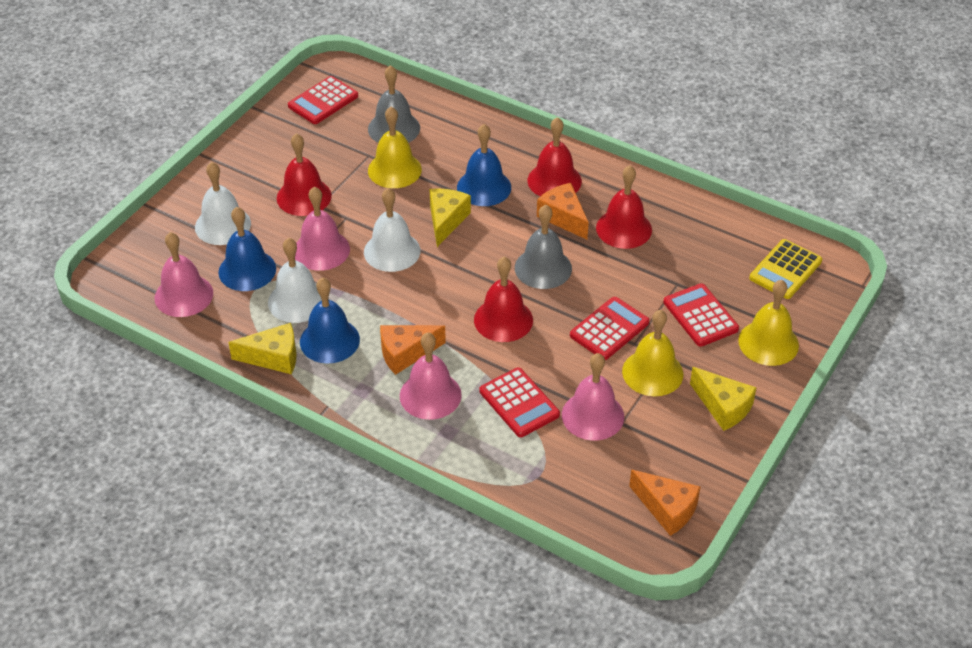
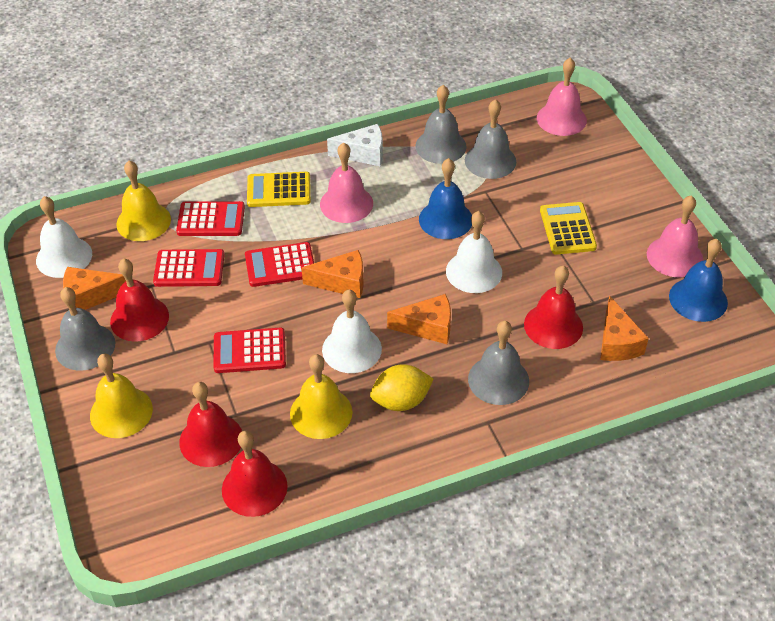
blue bell: [218,207,276,291] [300,277,360,364] [457,124,511,206] = 3 -> [419,158,472,239] [669,239,728,322] = 2
grey bell: [368,65,420,143] [515,205,572,289] = 2 -> [55,287,115,371] [415,85,467,164] [465,99,516,179] [468,321,529,405] = 4
orange cheese: [380,325,446,375] [537,183,589,239] [629,470,701,536] = 3 -> [63,267,126,310] [301,250,364,298] [387,294,451,344] [600,296,649,361] = 4
pink bell: [155,232,213,317] [295,187,350,271] [400,333,462,420] [562,353,624,441] = 4 -> [320,142,373,223] [537,58,587,136] [647,195,703,278] = 3
white cheese: none = 0 -> [327,124,383,166] = 1
yellow calculator: [749,239,822,299] = 1 -> [247,172,311,207] [540,202,597,255] = 2
yellow cheese: [228,323,297,374] [430,188,471,247] [690,367,757,431] = 3 -> none = 0
yellow lemon: none = 0 -> [370,364,434,411] = 1

